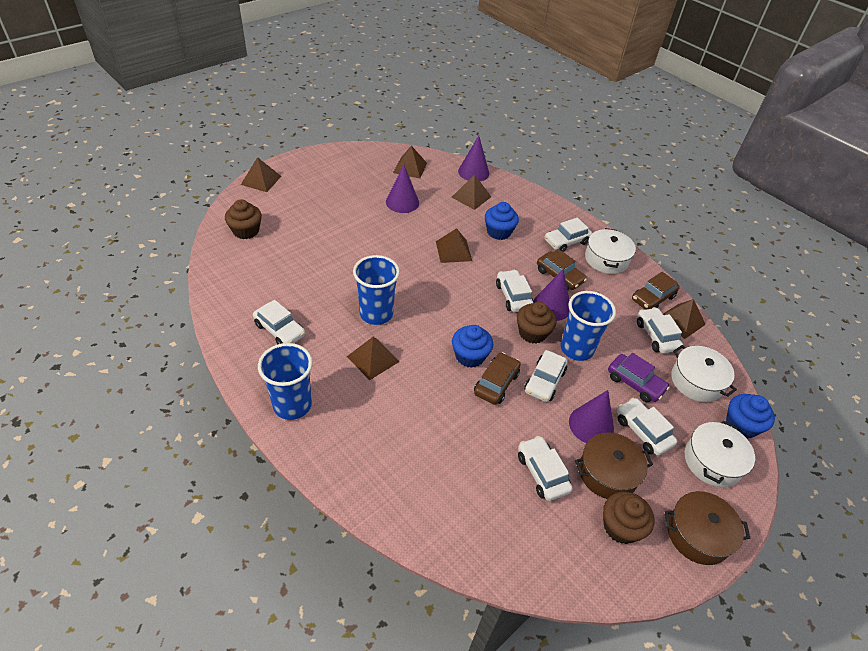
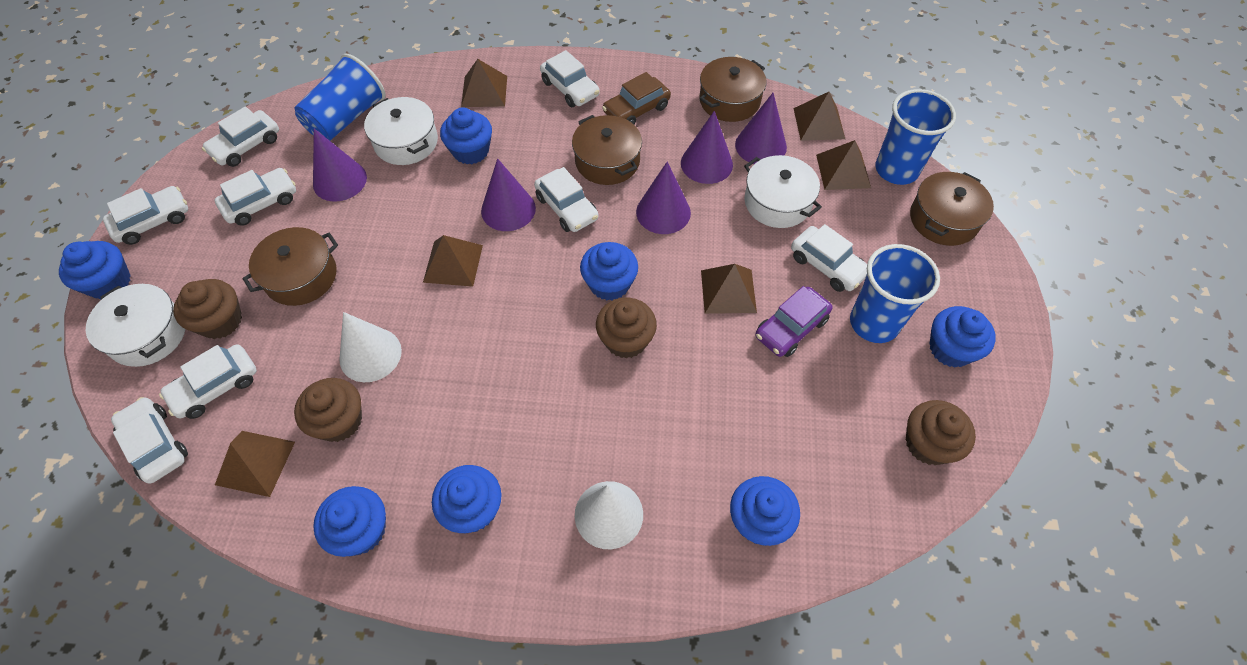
blue cupcake: [452,325,493,368] [485,202,519,240] [726,394,775,439] = 3 -> [59,241,131,299] [313,486,386,557] [432,465,501,534] [440,107,492,164] [580,242,638,301] [730,476,800,546] [930,306,996,367] = 7
brown car: [474,352,521,405] [537,249,587,290] [632,272,680,310] = 3 -> [602,72,671,124] = 1
brown cupcake: [225,199,262,239] [517,302,557,344] [603,492,654,544] = 3 -> [173,279,242,339] [294,378,362,442] [596,298,657,359] [906,400,976,465] = 4
brown pot: [575,433,653,499] [665,491,750,565] = 2 -> [242,227,338,306] [572,115,642,185] [699,57,766,122] [910,172,994,246] = 4
purple cone: [386,165,419,213] [458,136,489,181] [533,269,569,321] [569,390,614,443] = 4 -> [313,129,367,201] [481,158,536,231] [636,161,691,234] [681,111,733,184] [735,93,787,164] = 5
white car: [253,300,305,344] [496,270,534,312] [518,436,573,501] [524,350,568,402] [545,218,592,252] [617,398,677,456] [637,307,683,354] = 7 -> [103,186,188,245] [111,397,188,484] [159,345,257,419] [202,106,279,167] [215,168,296,226] [534,167,599,232] [540,50,600,107] [791,224,867,292] = 8
white cone: none = 0 -> [339,312,402,382] [575,481,643,549] = 2

